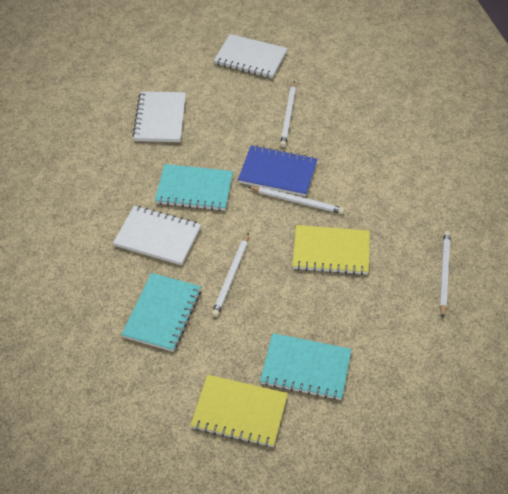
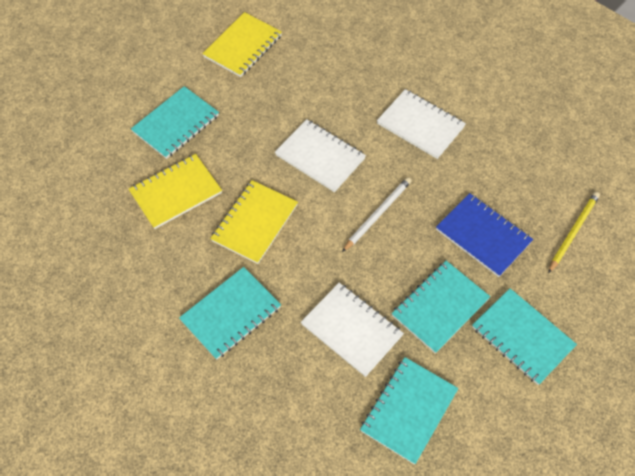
turquoise notebook: [121,273,201,352] [155,164,233,211] [260,333,352,400] = 3 -> [131,86,219,159] [179,267,281,360] [360,357,458,465] [392,261,490,354] [472,288,577,385] = 5
white pencil: [212,233,249,317] [248,186,344,214] [280,81,296,147] [440,231,450,318] = 4 -> [342,177,412,252] = 1
yellow notebook: [191,375,288,447] [292,225,370,275] = 2 -> [129,154,222,229] [202,12,282,77] [210,180,298,264] = 3
yellow pencil: none = 0 -> [548,192,600,273] = 1

